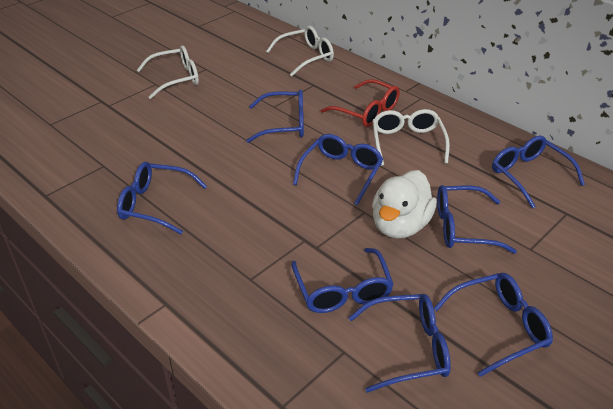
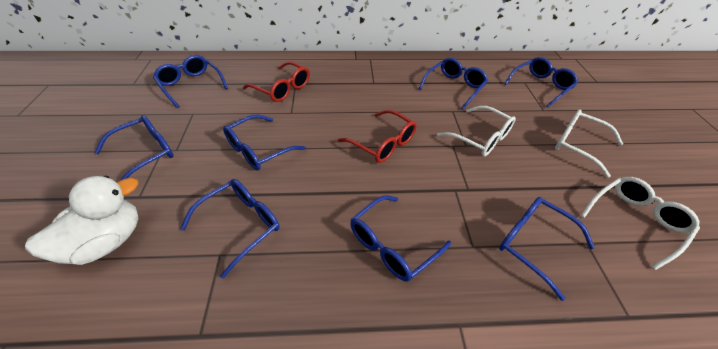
red glasses: [321,79,400,127] = 1 -> [243,61,310,102] [338,110,417,163] = 2

